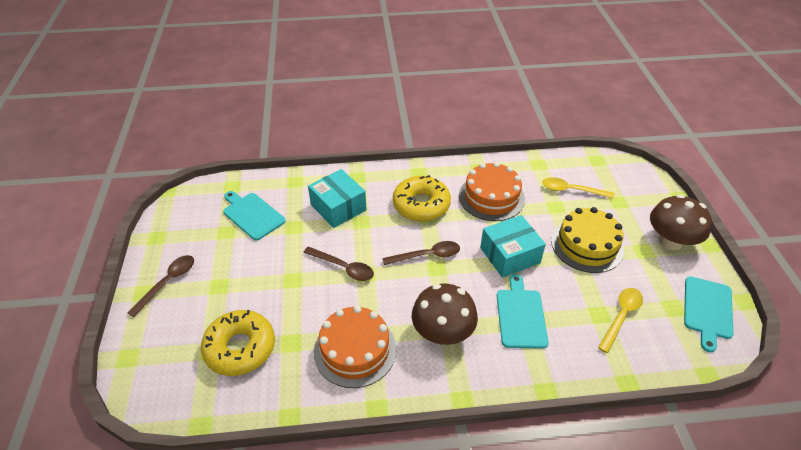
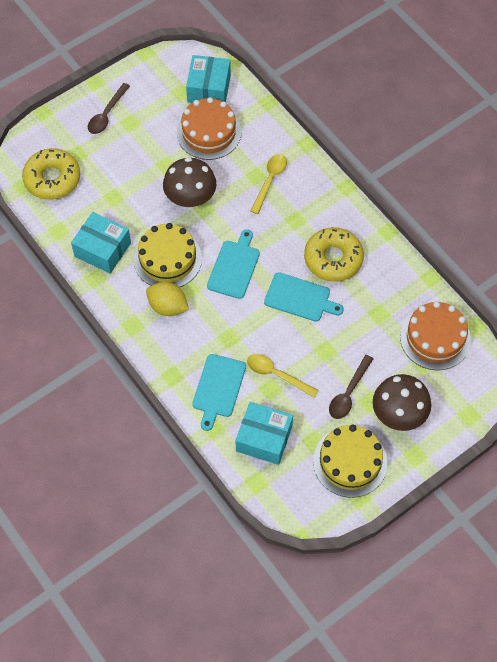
brown spoon: [127,255,194,317] [303,247,374,281] [382,241,460,265] = 3 -> [88,83,130,134] [329,355,373,419] = 2
turquoise box: [308,169,367,228] [480,215,546,278] = 2 -> [71,212,131,274] [186,55,231,103] [236,402,293,465] = 3
yellow cake: [551,207,624,273] = 1 -> [134,223,202,287] [313,425,387,498] = 2
yellow lemon: none = 0 -> [146,282,189,316] = 1

